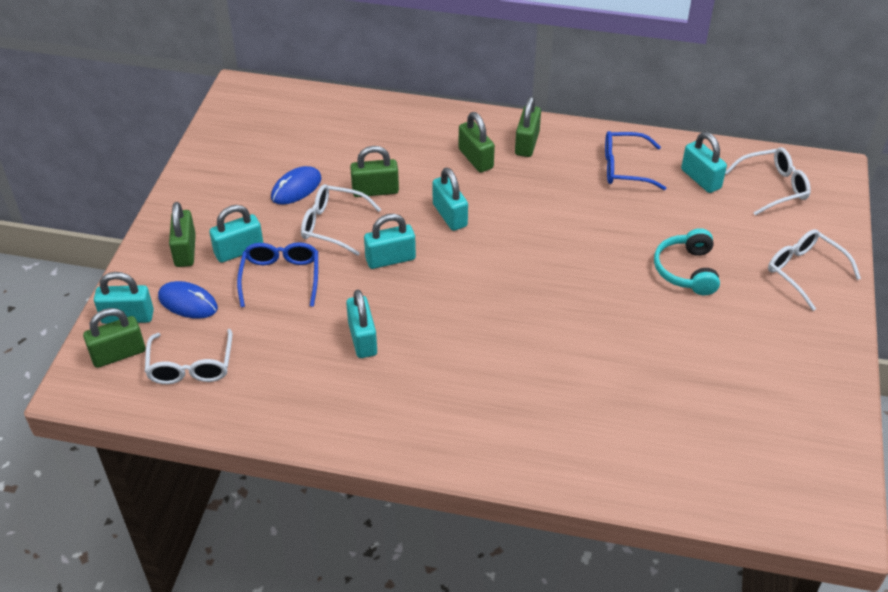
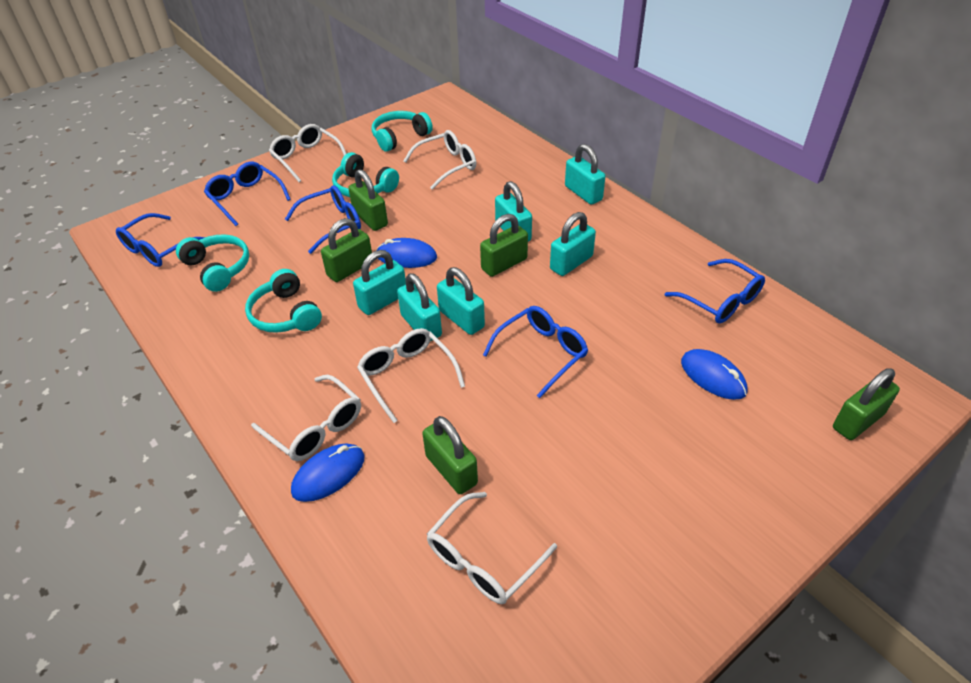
blue glasses: [237,242,318,307] [605,131,666,190] = 2 -> [116,213,205,267] [204,162,291,226] [285,185,361,254] [483,306,588,398] [665,259,765,324] = 5
blue mouse: [158,281,218,319] [271,166,321,205] = 2 -> [291,443,364,502] [376,238,437,268] [681,349,748,400] = 3
turquoise headphones: [654,228,720,295] = 1 -> [176,234,249,292] [245,269,322,333] [332,152,399,197] [371,111,433,152] = 4
white glasses: [145,329,232,384] [301,184,381,256] [725,147,811,216] [768,229,861,311] = 4 -> [251,375,361,461] [269,124,347,182] [357,328,465,423] [403,130,476,190] [427,492,557,604] = 5

